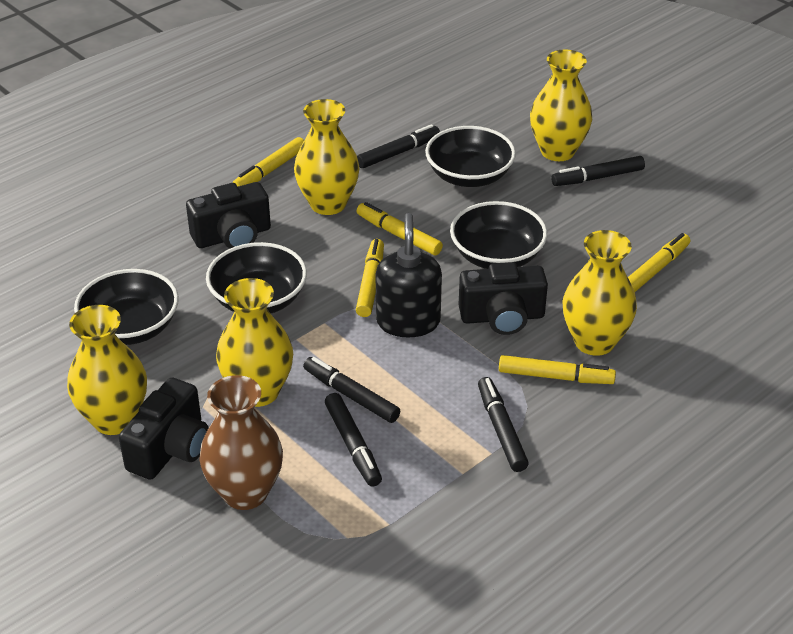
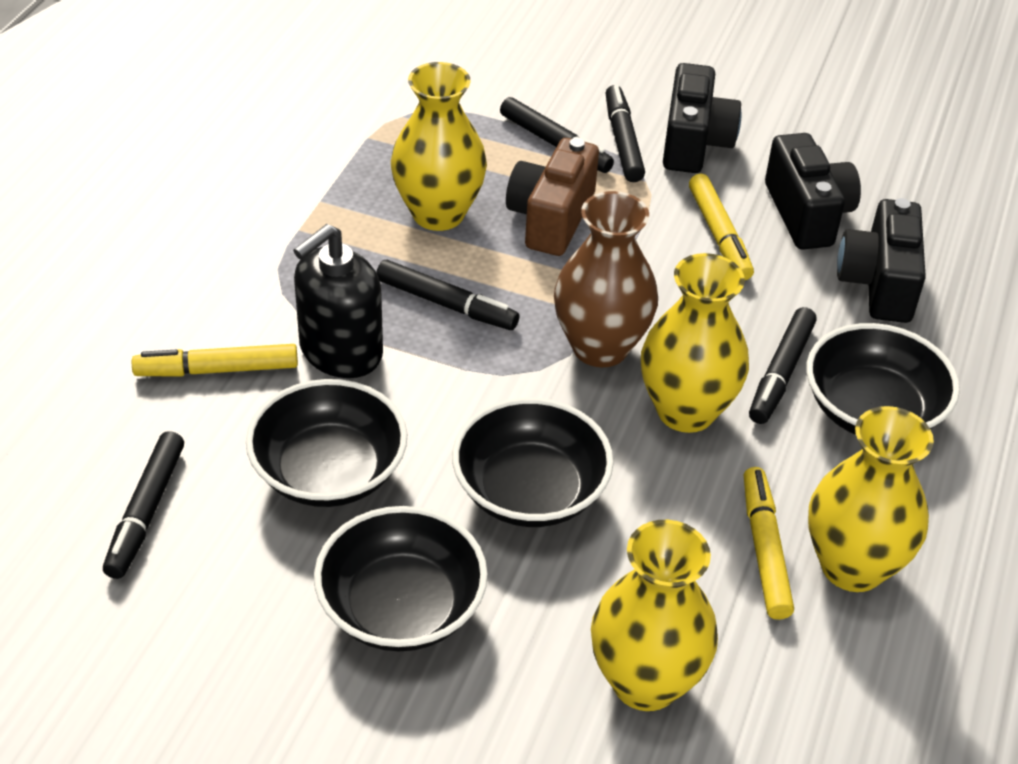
brown camera: none = 0 -> [506,138,599,256] = 1
yellow marker: [232,137,304,186] [356,239,384,317] [357,202,443,255] [499,355,616,384] [628,233,690,292] = 5 -> [132,344,298,377] [689,174,754,280] [744,467,794,620] = 3
yellow vase: [67,305,147,435] [216,278,293,407] [294,99,359,215] [530,50,592,161] [562,230,637,356] = 5 -> [391,62,487,231] [591,520,718,711] [641,253,749,433] [808,406,934,592] = 4

